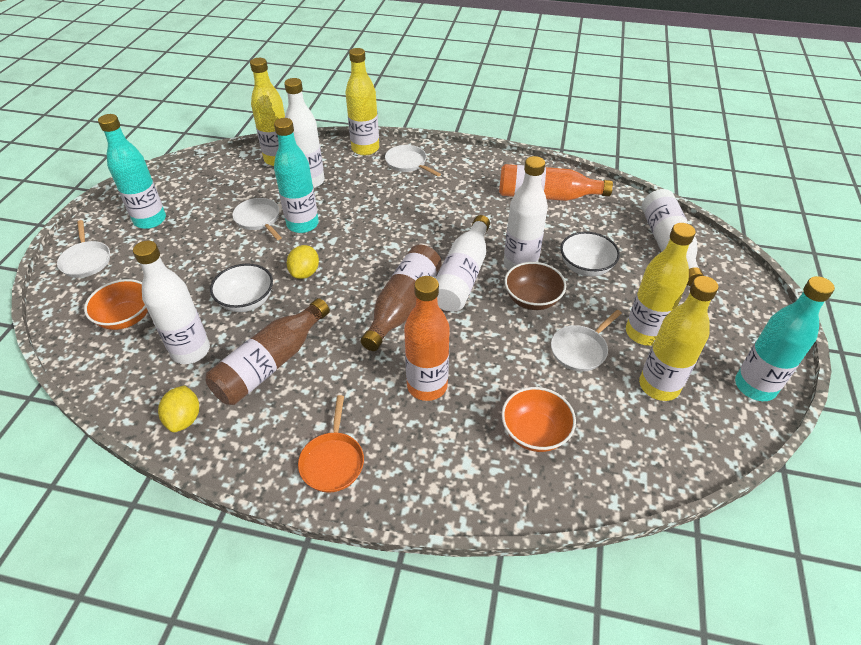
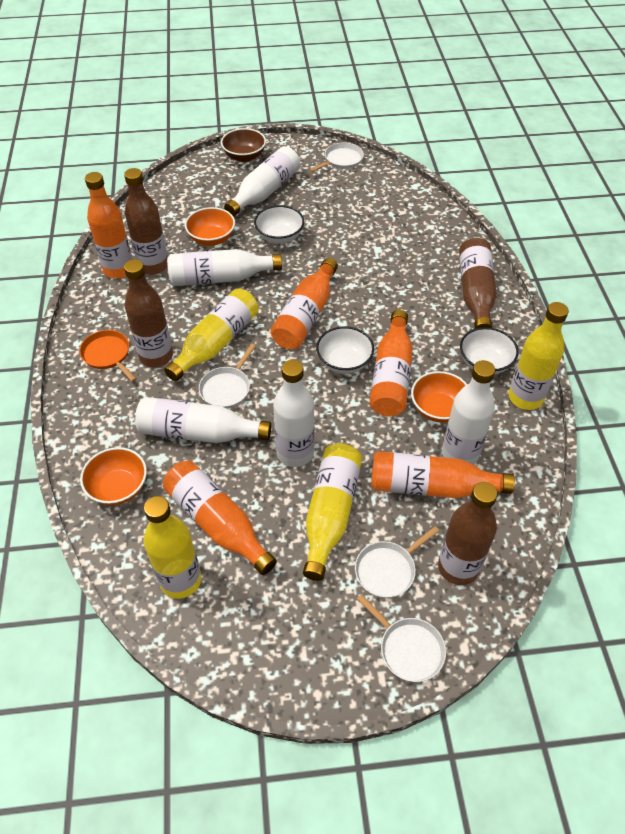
brown bottle: [205,298,330,405] [361,244,442,351] = 2 -> [124,168,168,275] [124,259,173,367] [438,482,498,585] [459,238,497,329] = 4
orange bottle: [404,276,450,401] [499,164,613,201] = 2 -> [85,172,132,279] [163,461,277,575] [270,258,338,349] [370,310,413,416] [371,451,515,498] = 5
orange bowl: [84,279,148,330] [502,387,576,452] = 2 -> [80,447,147,505] [185,207,235,246] [411,371,467,423] = 3
turquoise bottle: [98,114,166,229] [274,118,319,233] [735,276,835,401] = 3 -> none = 0
white bowl: [210,264,273,312] [560,232,620,276] = 2 -> [254,205,304,244] [316,326,374,374] [460,327,519,375] = 3
yellow lemon: [158,385,199,432] [287,245,319,279] = 2 -> none = 0

